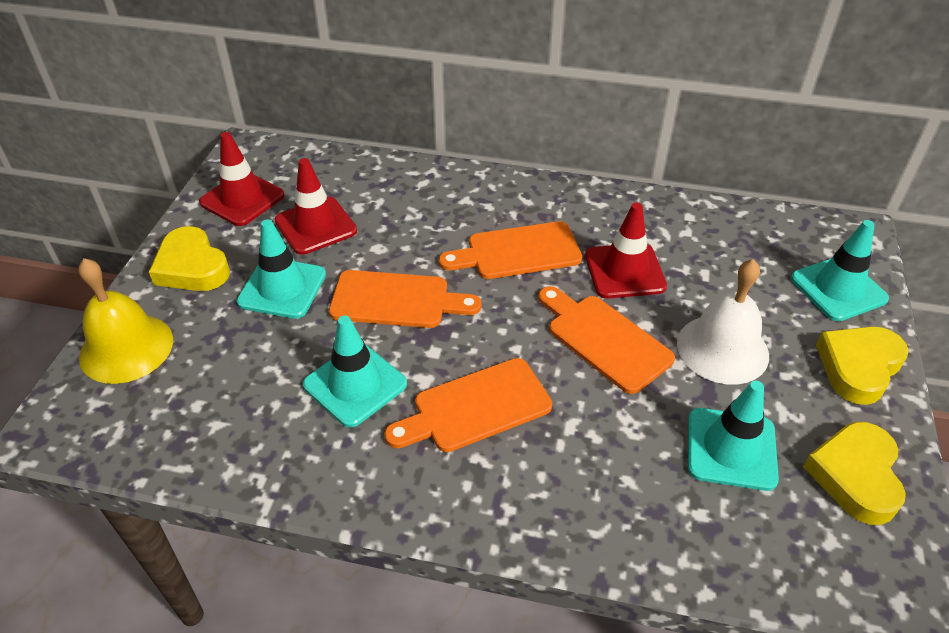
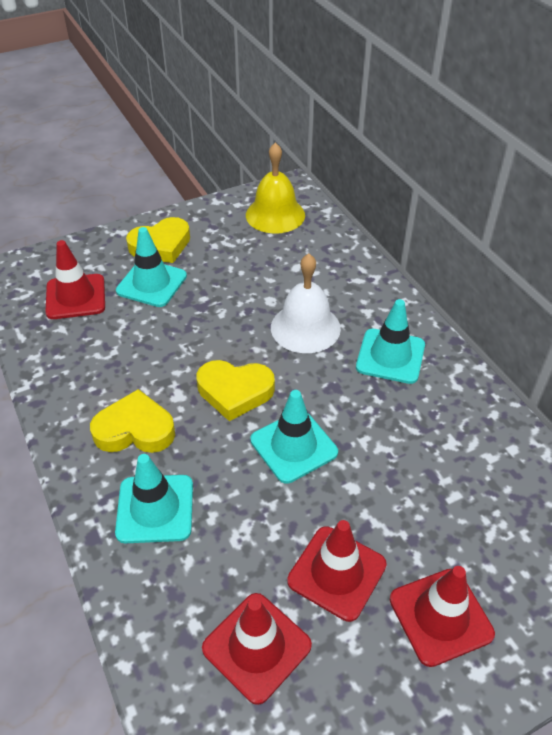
orange cutting board: [329,270,482,328] [384,358,552,452] [439,221,582,279] [538,286,675,394] = 4 -> none = 0
red traffic cone: [199,132,284,226] [275,158,357,255] [585,203,667,298] = 3 -> [45,240,105,319] [202,593,312,705] [287,520,387,622] [390,566,495,667] = 4

